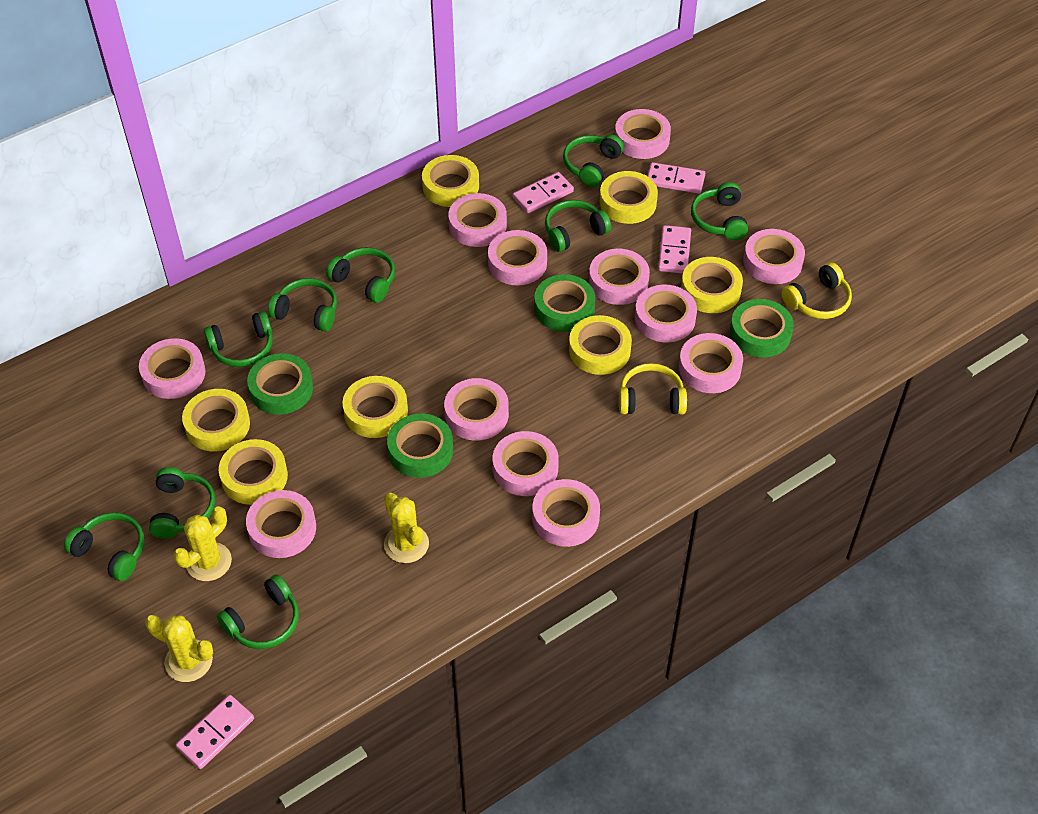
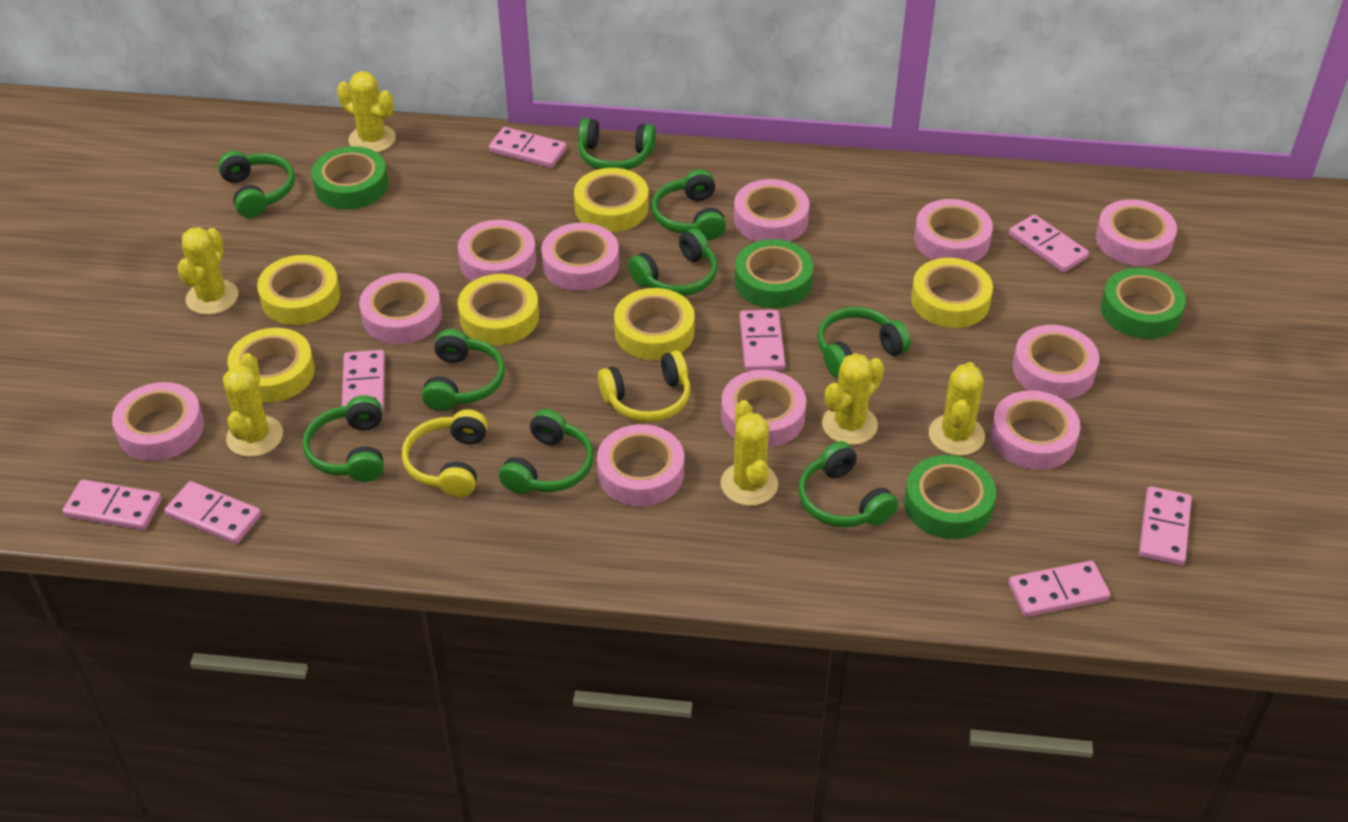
pink domino: [176,695,254,769] [513,172,574,213] [647,162,705,194] [658,225,691,273] = 4 -> [63,479,162,530] [164,481,261,544] [342,350,385,413] [489,127,567,168] [740,310,785,372] [1009,214,1089,273] [1009,561,1110,617] [1139,486,1192,566] = 8
pink tape: [139,338,206,399] [246,490,316,558] [444,378,509,441] [448,193,507,247] [488,230,547,286] [493,431,559,496] [532,479,600,547] [589,249,650,305] [615,109,671,159] [635,285,697,343] [679,333,743,393] [743,229,805,284] = 12 -> [112,382,204,461] [359,273,442,344] [458,220,536,281] [541,223,619,291] [597,424,684,506] [721,370,806,447] [734,179,810,242] [914,199,993,263] [991,390,1081,470] [1013,325,1099,399] [1096,199,1177,266] = 11
yellow cactus: [145,615,213,682] [173,506,232,581] [384,493,429,563] = 3 -> [177,227,238,315] [223,353,283,457] [337,71,396,153] [721,400,778,506] [822,353,884,445] [929,362,985,456] = 6
yellow tape: [182,389,250,452] [219,439,288,505] [342,376,408,438] [422,155,479,207] [569,315,632,375] [600,171,658,224] [681,257,743,313] = 7 -> [227,328,315,403] [257,255,340,325] [458,274,539,345] [574,168,649,232] [614,288,695,360] [911,258,993,328] = 6

